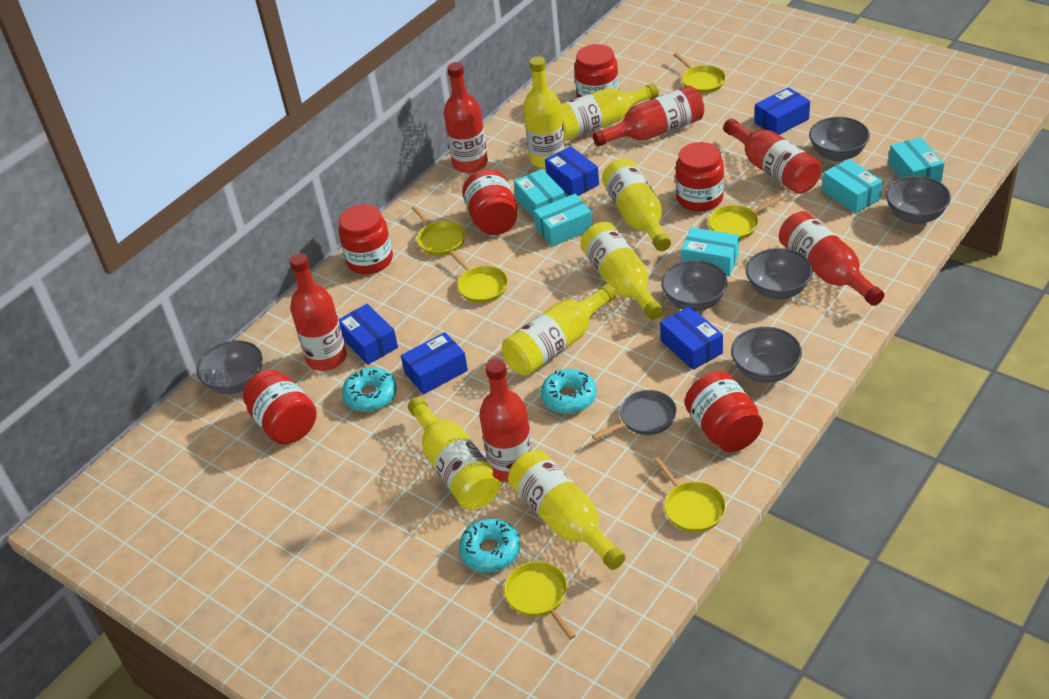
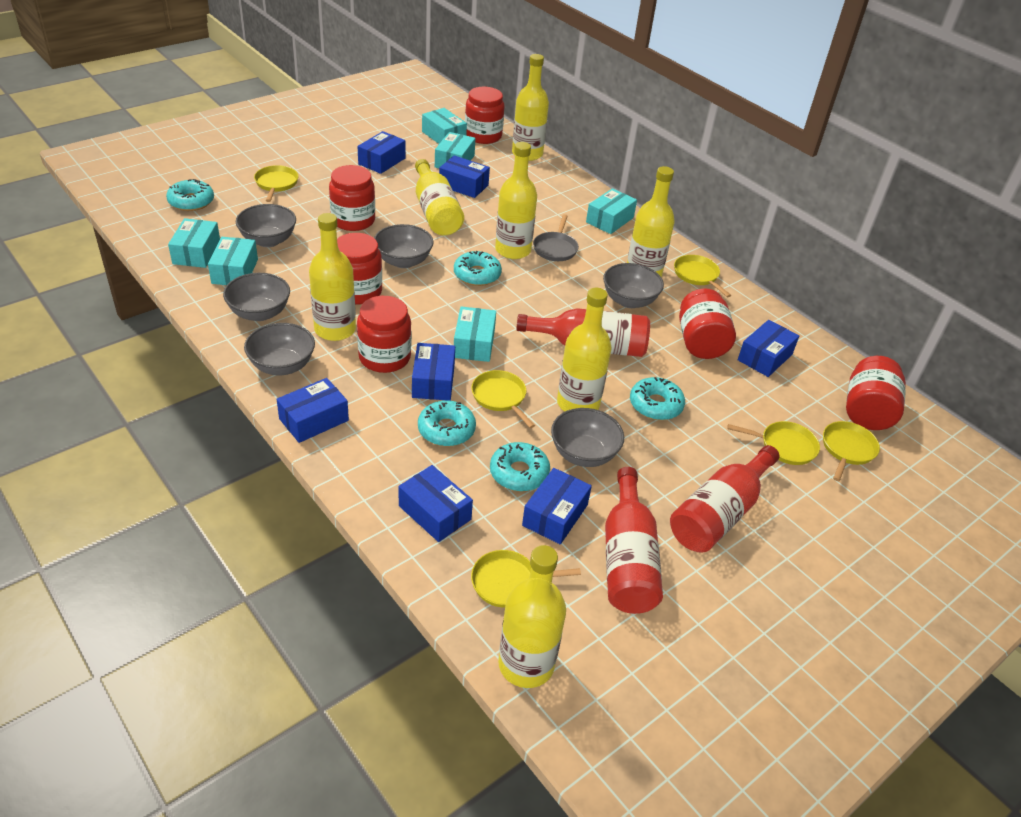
blue box: [338,304,398,365] [401,332,468,394] [545,146,599,196] [660,306,723,370] [754,87,810,135] = 5 -> [277,378,349,443] [358,131,406,174] [398,465,473,542] [412,343,455,401] [439,155,490,198] [522,468,592,544] [738,320,799,377] = 7
red bottle: [289,253,347,371] [444,62,488,173] [479,359,533,482] [592,86,704,147] [723,118,821,194] [779,211,884,306] = 6 -> [516,308,650,357] [605,467,663,614] [670,445,779,553] = 3
turquoise box: [514,169,565,219] [534,194,593,247] [681,227,739,276] [822,159,883,214] [888,137,944,182] = 5 -> [168,218,220,268] [208,237,258,285] [422,108,467,144] [435,132,475,168] [454,306,496,362] [586,188,637,234] = 6
turquoise donut: [342,368,397,412] [459,518,521,572] [540,369,597,414] = 3 -> [166,179,214,211] [418,400,476,446] [454,251,502,286] [490,442,550,491] [630,377,685,420] = 5

